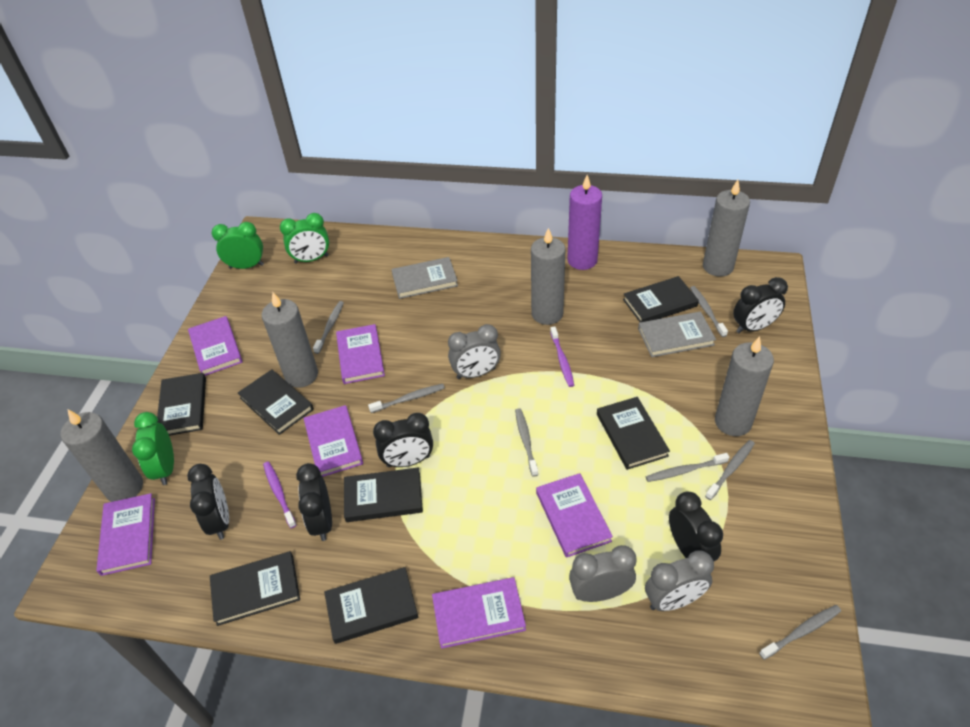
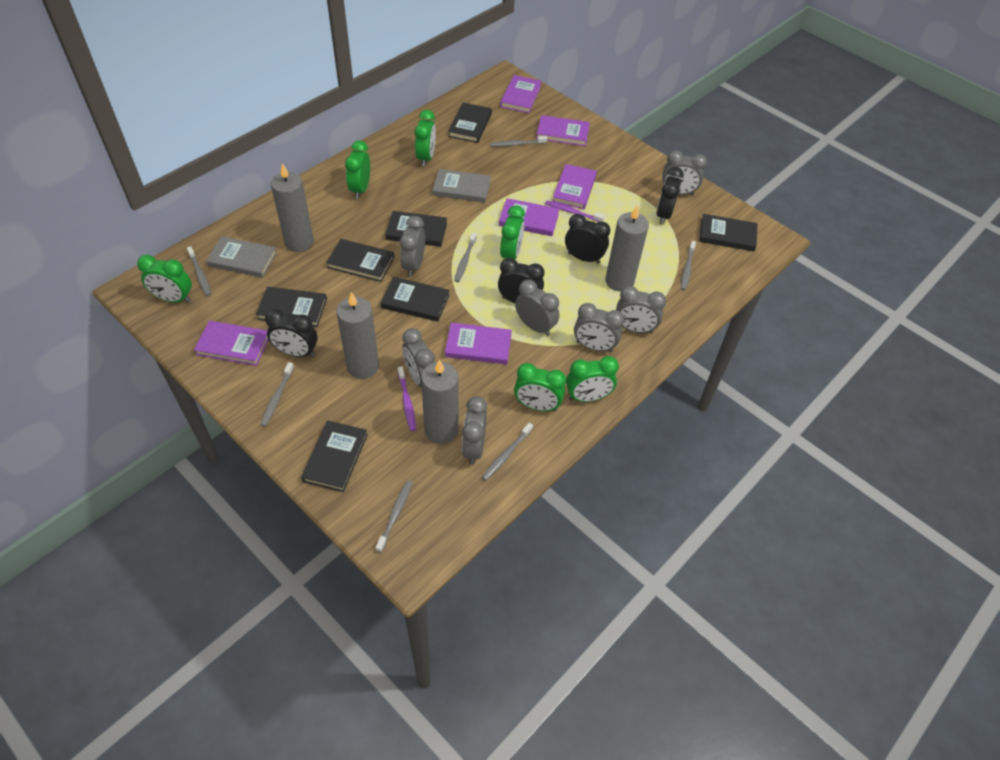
black clock: [187,464,229,540] [296,463,332,541] [373,413,433,467] [669,491,723,561] [733,277,788,333] = 5 -> [265,309,318,357] [498,258,544,303] [565,214,610,264] [656,167,684,225] = 4
green clock: [132,412,174,485] [212,222,264,269] [280,213,329,264] = 3 -> [137,255,192,303] [345,140,370,199] [415,110,436,167] [500,205,525,259] [514,363,566,411] [566,356,619,402] = 6
grey candle: [61,409,143,502] [262,292,318,388] [531,228,565,325] [703,180,750,277] [715,336,774,436] = 5 -> [271,163,314,252] [336,292,379,379] [421,359,459,444] [605,205,649,292] = 4
grey clock: [448,324,501,379] [569,545,636,602] [645,550,714,611] = 3 -> [400,216,425,277] [403,328,435,387] [462,396,488,464] [515,280,559,336] [574,303,624,352] [616,286,666,333] [662,150,707,195] = 7
purple candle: [567,175,602,270] = 1 -> none = 0

